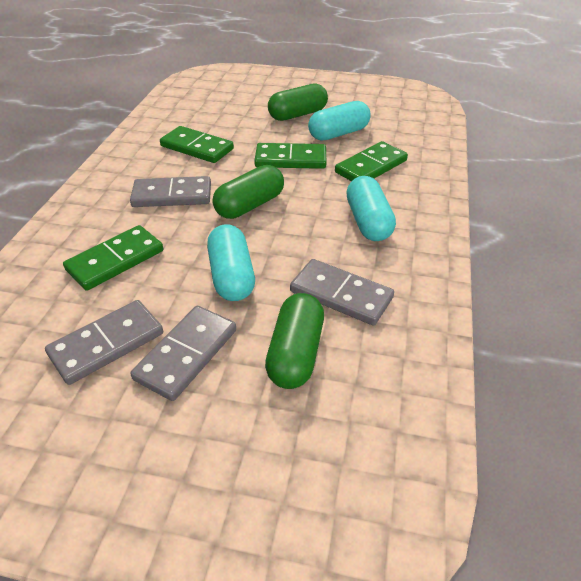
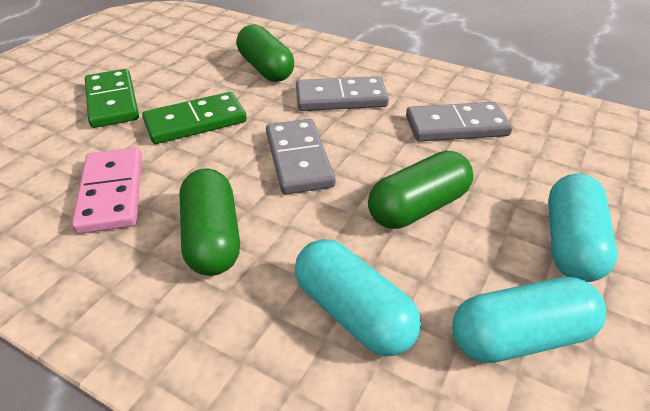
green domino: [63,225,163,291] [160,126,234,163] [254,143,326,169] [335,141,408,181] = 4 -> [85,69,139,128] [142,92,247,144] = 2
grey domino: [45,300,163,385] [130,176,211,207] [130,306,236,401] [290,259,394,326] = 4 -> [266,119,336,194] [296,76,389,111] [406,102,513,142] = 3
pink domino: none = 0 -> [72,148,142,234] = 1

